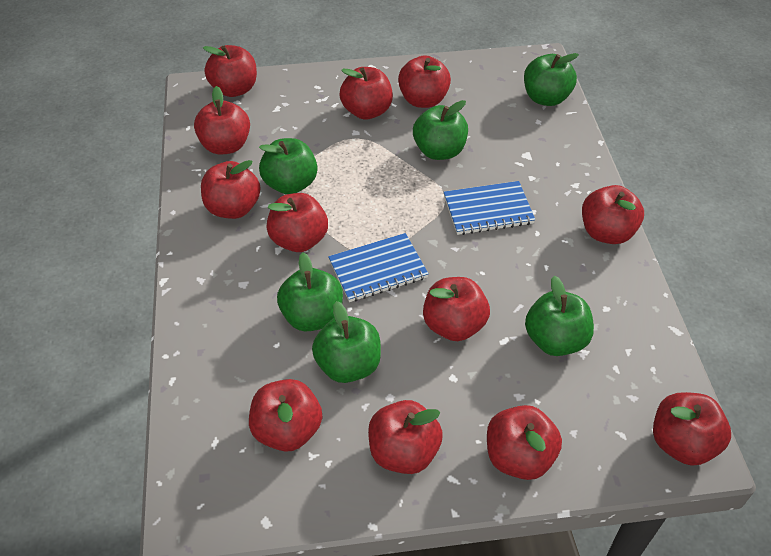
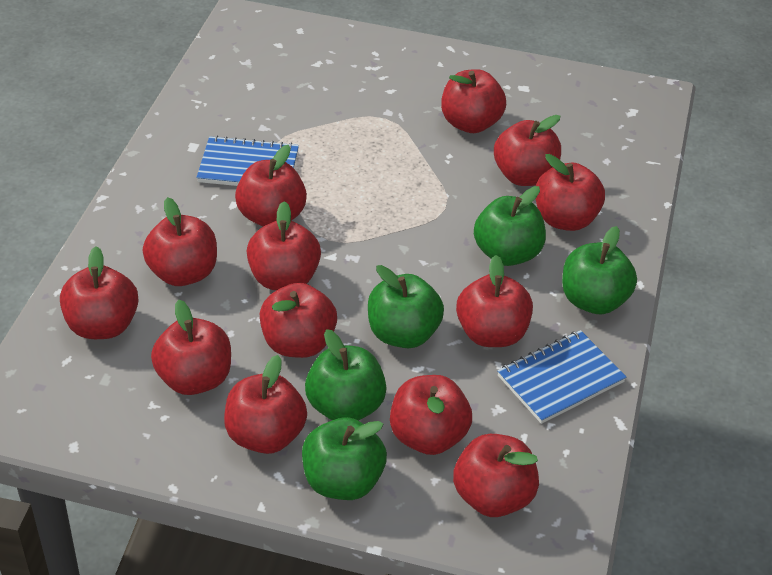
green apple: [259,138,317,194] [277,253,343,332] [312,301,381,383] [413,100,468,160] [524,53,579,106] [525,276,594,356] = 6 -> [302,417,387,500] [305,329,387,420] [368,265,444,348] [474,186,546,266] [562,226,637,314] = 5
red apple: [194,86,250,154] [201,160,261,219] [203,45,257,97] [249,379,322,452] [266,193,328,252] [339,67,393,120] [368,400,443,474] [398,55,451,108] [423,277,490,341] [487,405,562,480] [582,185,644,244] [653,392,731,466] = 12 -> [60,246,138,339] [143,197,217,286] [151,300,231,395] [224,355,307,454] [235,145,307,227] [247,201,321,291] [260,283,337,358] [390,375,472,455] [441,69,506,133] [453,434,539,517] [456,255,533,347] [494,115,561,186] [536,154,605,231] = 13

